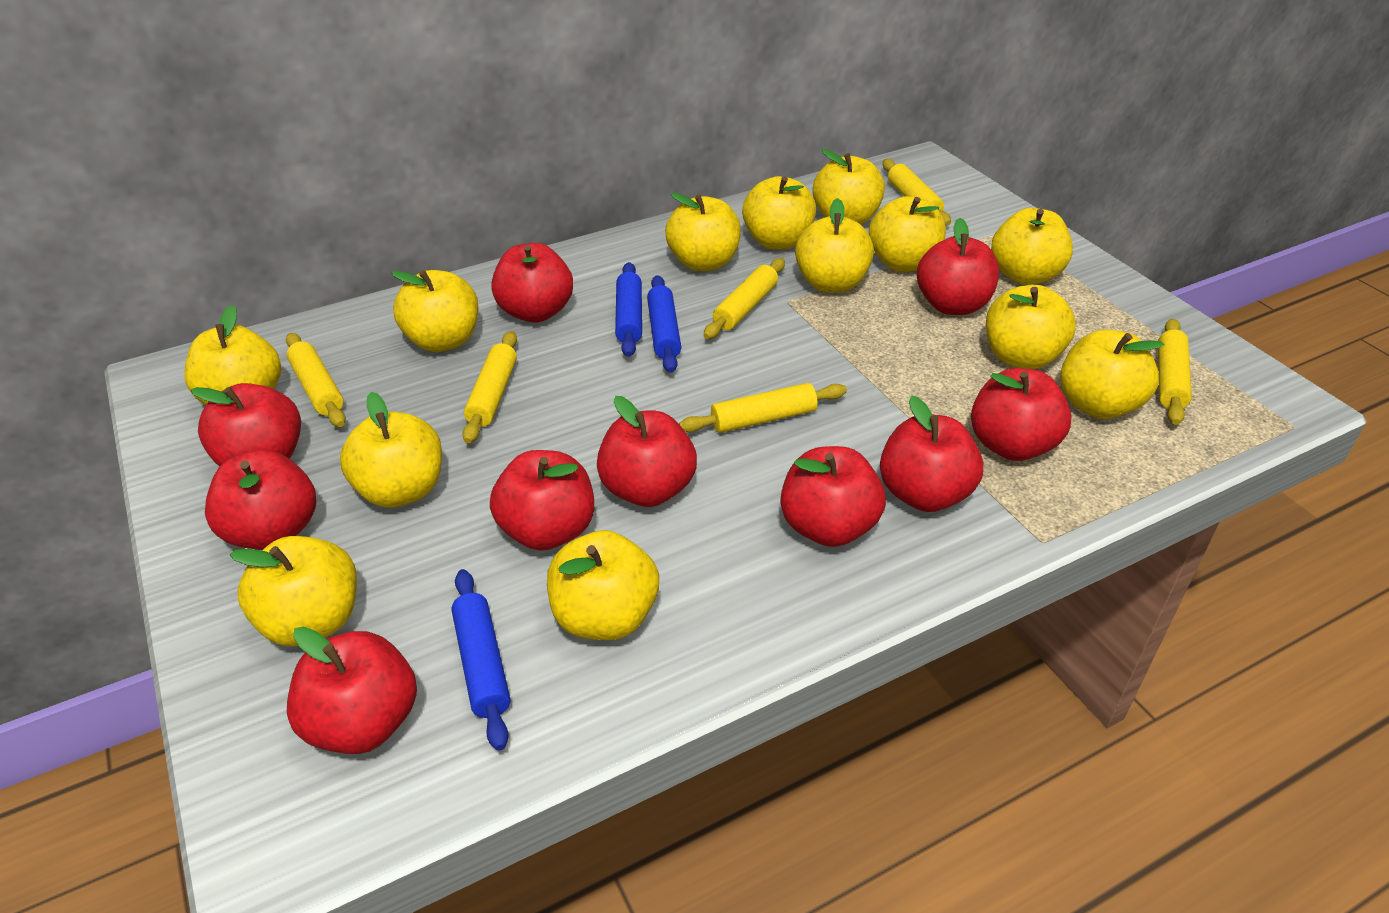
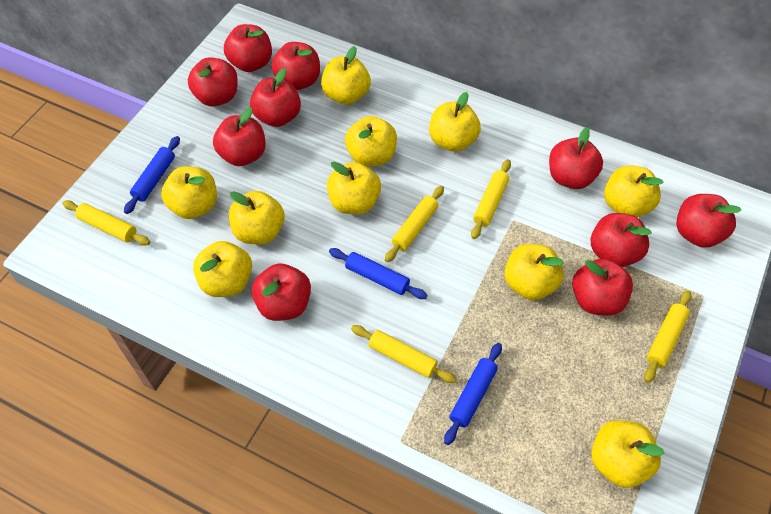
yellow apple: [184,305,281,405] [230,536,357,646] [340,392,442,507] [391,270,478,352] [547,530,659,640] [665,192,741,271] [742,176,816,250] [795,198,874,293] [813,149,885,225] [869,196,946,272] [986,285,1076,369] [991,208,1073,285] [1060,330,1164,419] = 13 -> [161,166,217,219] [193,241,252,297] [229,191,285,244] [321,46,371,105] [327,162,381,215] [345,116,397,167] [429,92,481,152] [504,244,564,300] [591,420,664,488] [604,165,664,217] = 10
yellow rolling pin: [286,333,346,427] [462,331,517,444] [679,383,847,433] [704,258,785,339] [883,159,951,226] [1158,319,1192,425] = 6 -> [62,200,150,246] [351,325,456,383] [385,186,444,263] [471,159,511,239] [644,290,692,383] = 5

